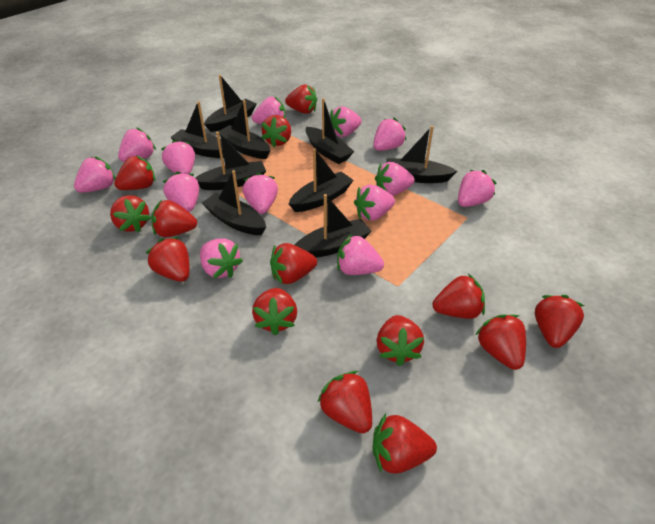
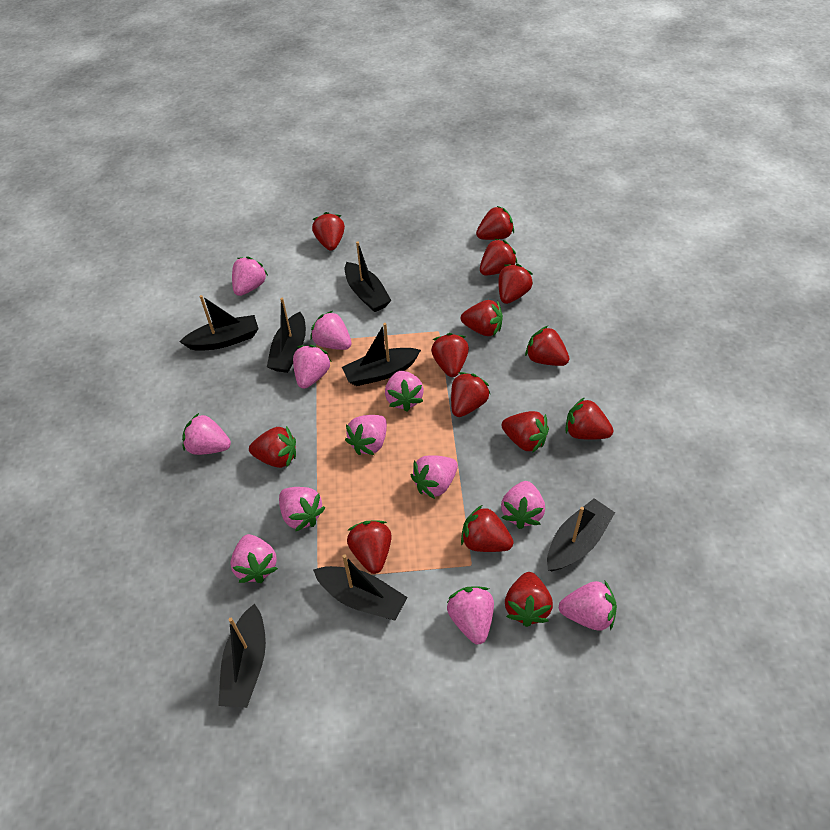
black boat: [170,101,224,158] [195,132,266,190] [201,170,266,235] [204,75,257,132] [218,100,270,159] [289,148,354,212] [295,194,372,258] [306,98,354,164] [386,126,457,183] = 9 -> [180,295,259,351] [218,604,266,708] [267,298,306,373] [313,554,407,621] [342,323,421,386] [345,242,392,312] [547,498,615,571] = 7
pink strawberry: [74,156,116,193] [118,127,156,162] [162,139,195,174] [163,172,199,212] [200,238,243,278] [243,172,278,214] [252,97,285,124] [330,106,362,137] [337,234,384,275] [354,185,395,221] [373,118,407,151] [375,162,414,196] [458,170,496,207] = 13 -> [182,413,231,455] [230,534,278,583] [232,256,268,296] [279,487,325,531] [293,345,331,389] [310,311,352,350] [345,415,387,455] [385,371,424,412] [411,455,458,499] [447,586,494,644] [501,481,545,529] [559,581,617,631] = 12

